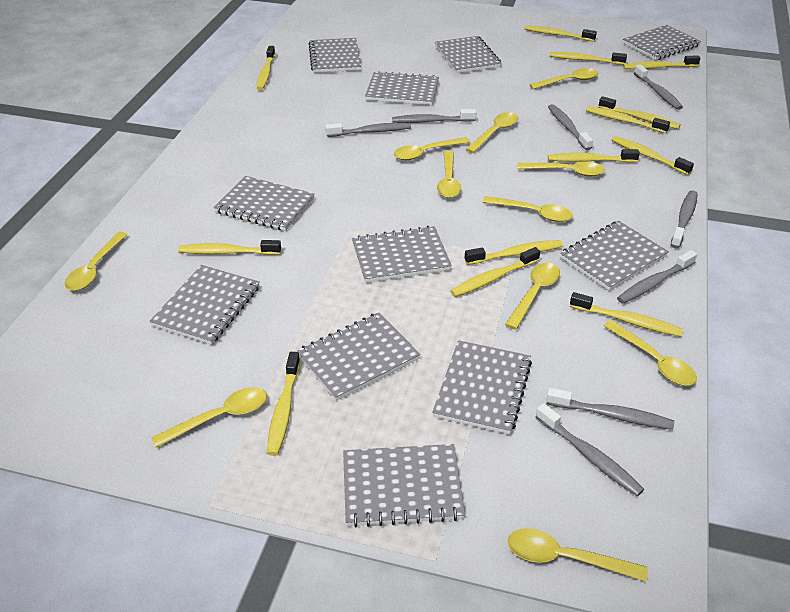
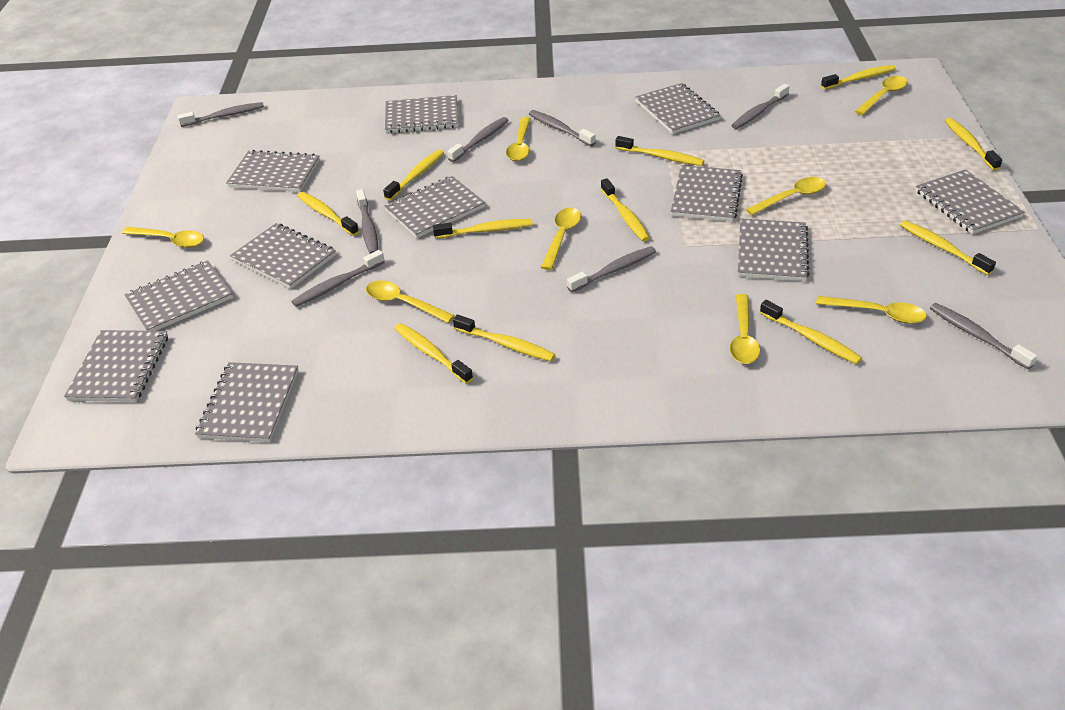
yellow spoon: [65,232,128,291] [151,387,267,448] [394,137,470,160] [437,151,461,198] [466,112,518,153] [482,196,573,222] [505,263,560,330] [508,528,648,582] [518,162,605,177] [529,68,598,89] [603,320,697,385] = 11 -> [122,227,204,248] [366,280,455,323] [506,117,531,161] [541,208,581,270] [730,294,760,364] [746,177,826,215] [816,296,927,324] [855,76,908,115] = 8
yellow toothbrush: [178,240,281,255] [257,46,275,90] [267,352,300,456] [450,247,540,297] [465,240,563,265] [525,25,597,42] [548,149,640,162] [550,52,627,65] [570,292,683,337] [586,106,670,133] [599,96,681,129] [612,136,694,175] [623,55,700,69] = 13 -> [297,192,359,236] [383,150,444,201] [394,323,473,384] [433,219,533,239] [453,315,555,361] [601,178,650,242] [615,136,704,166] [760,300,862,364] [821,65,896,90] [900,220,996,275] [945,118,1003,171] = 11

